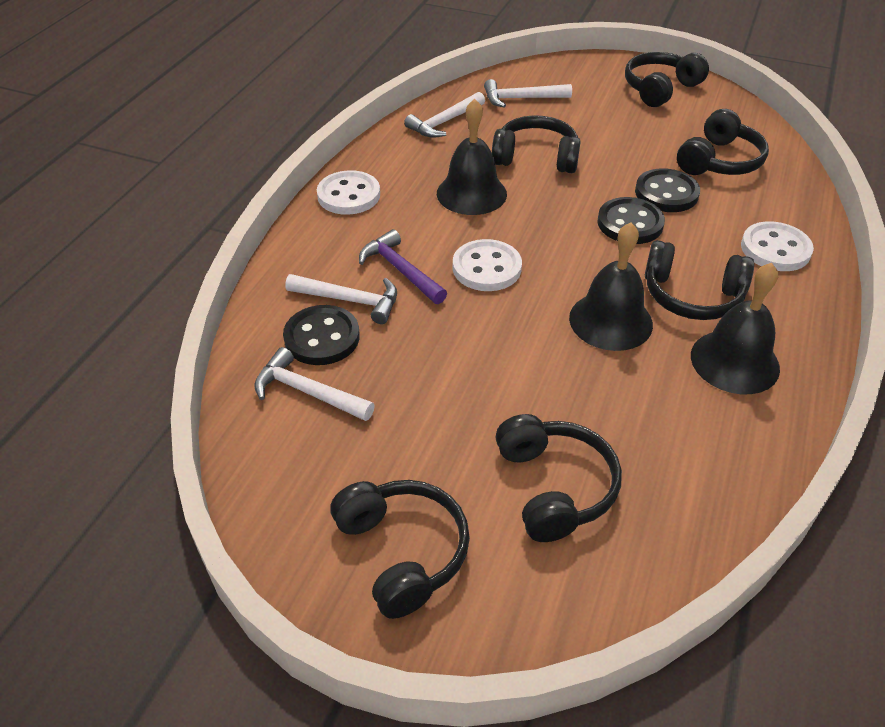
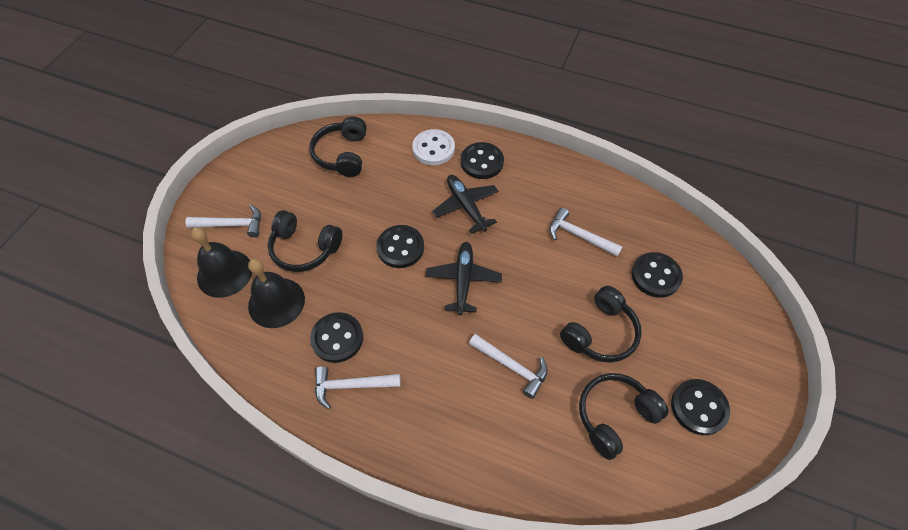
black bell: [437,99,507,215] [569,222,653,351] [691,263,780,394] = 3 -> [191,227,252,298] [248,258,305,328] = 2
black button: [283,305,360,365] [597,197,665,244] [635,168,700,212] = 3 -> [310,312,363,363] [377,225,424,268] [461,142,504,179] [631,252,683,298] [671,379,730,435] = 5
black headphones: [330,480,470,619] [492,115,580,173] [496,414,622,542] [625,52,709,107] [645,240,754,320] [677,109,769,175] = 6 -> [267,210,342,272] [310,116,367,177] [560,286,642,363] [579,373,669,460] = 4
black plane: none = 0 -> [426,242,502,315] [432,175,498,234] = 2
purple hammer: [359,229,447,304] = 1 -> none = 0
white button: [317,170,380,215] [453,239,522,291] [741,221,814,271] = 3 -> [412,129,455,165] = 1

